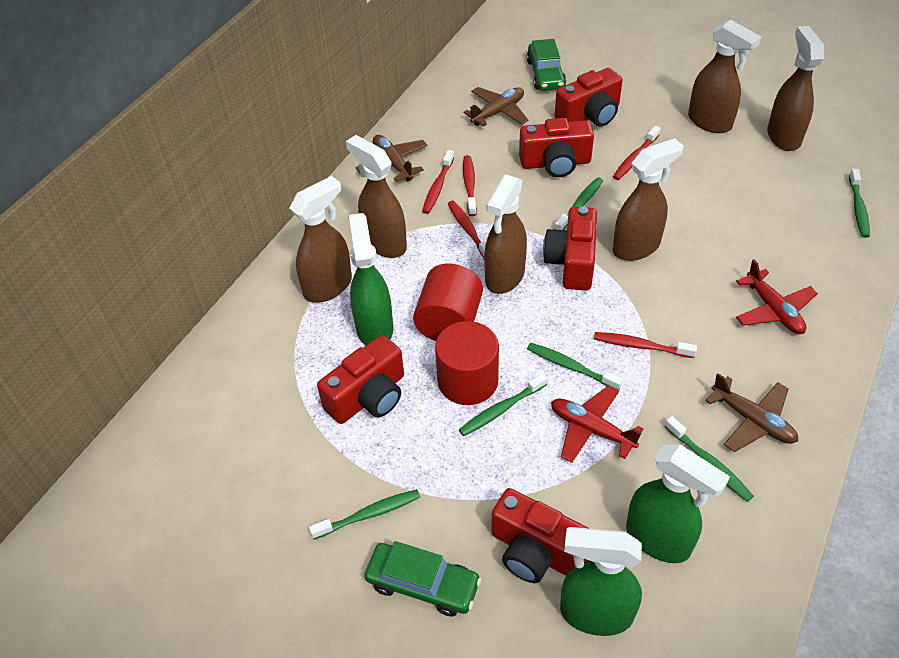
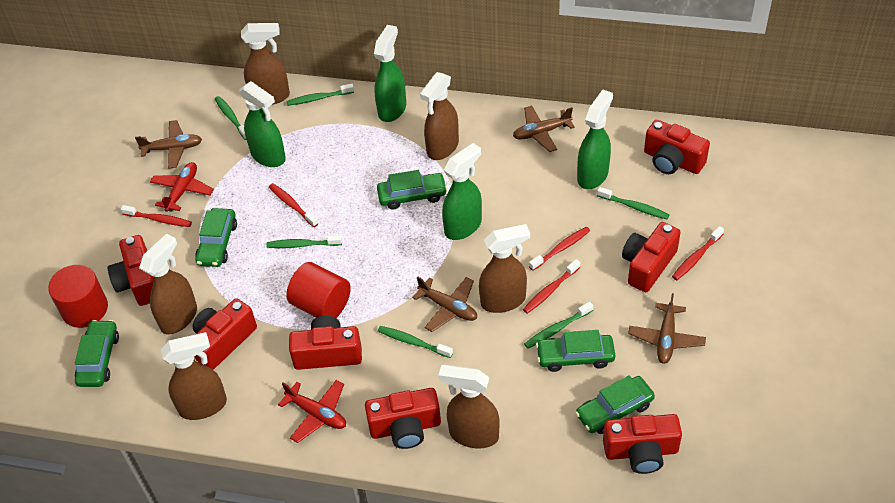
brown plane: [356,135,428,182] [463,87,528,127] [705,373,798,452] = 3 -> [135,120,202,169] [412,277,477,332] [513,106,575,152] [628,293,706,364] = 4
green car: [364,541,481,617] [527,39,566,91] = 2 -> [75,320,119,387] [195,208,237,267] [377,170,447,210] [536,330,615,372] [575,375,655,434] = 5
green spray bottle: [349,213,393,345] [560,527,642,636] [626,444,730,563] = 3 -> [239,81,286,167] [374,25,406,122] [442,143,482,240] [577,90,613,189] = 4
red camera: [317,335,404,424] [492,488,590,583] [519,118,594,177] [543,206,597,291] [555,68,623,126] = 5 -> [108,235,154,306] [193,298,257,370] [289,316,362,370] [365,388,441,449] [603,414,682,474] [622,222,681,292] [644,120,710,174] = 7

